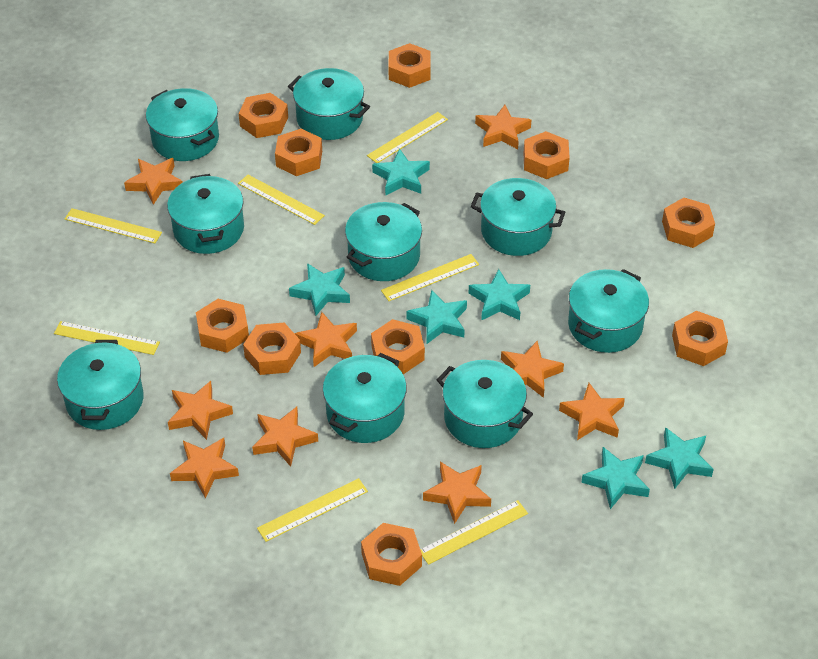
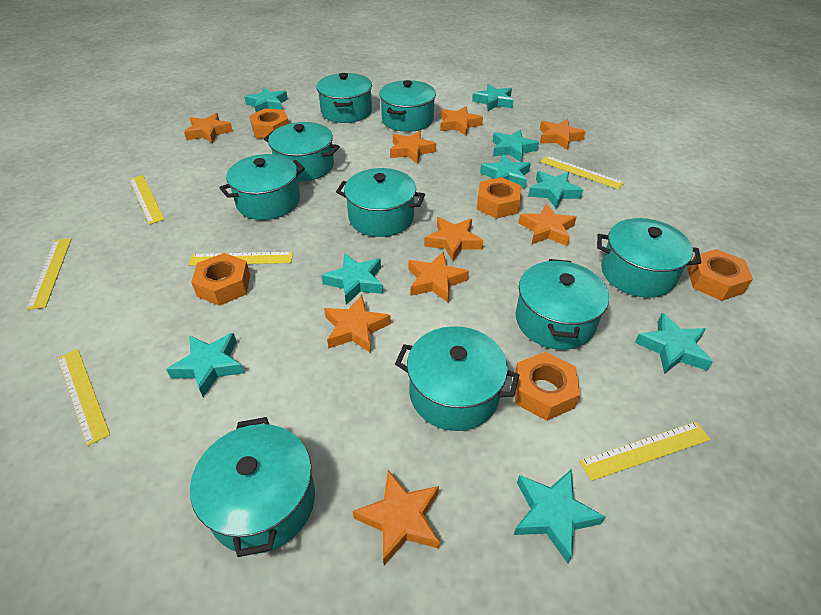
orange nut: [196,299,249,353] [239,93,288,138] [243,323,301,375] [275,129,322,176] [361,523,422,586] [371,319,425,374] [388,43,431,88] [524,131,570,179] [662,198,715,248] [672,311,728,366] = 10 -> [191,253,250,306] [249,108,289,139] [477,177,521,218] [515,352,580,421] [688,249,753,301] = 5
turquoise star: [289,263,350,316] [372,149,430,196] [406,290,467,344] [469,269,530,321] [581,447,650,509] [645,427,714,489] = 6 -> [166,333,245,397] [244,87,288,112] [322,253,383,304] [472,84,514,111] [480,154,531,189] [493,130,539,162] [514,470,605,563] [528,171,583,209] [635,313,713,374] = 9
yellow ruler: [54,321,160,355] [65,208,162,243] [238,175,325,225] [257,478,368,542] [367,112,448,163] [381,254,479,301] [420,500,528,565] = 7 -> [27,238,72,310] [58,349,110,446] [129,175,165,224] [188,252,293,265] [540,156,624,189] [579,422,711,481] = 6

